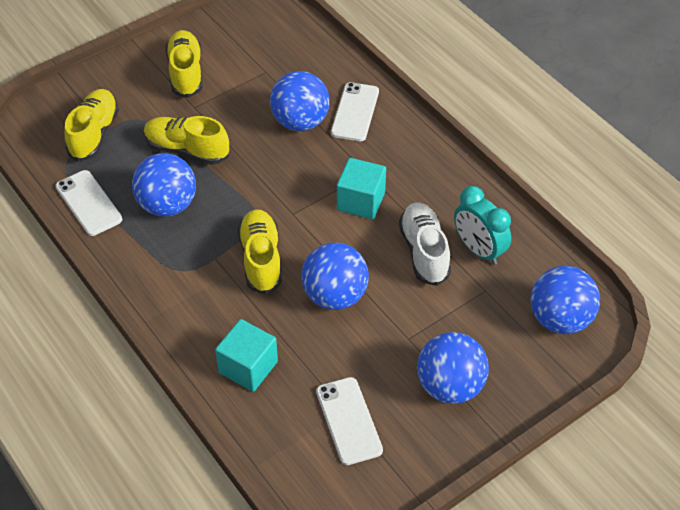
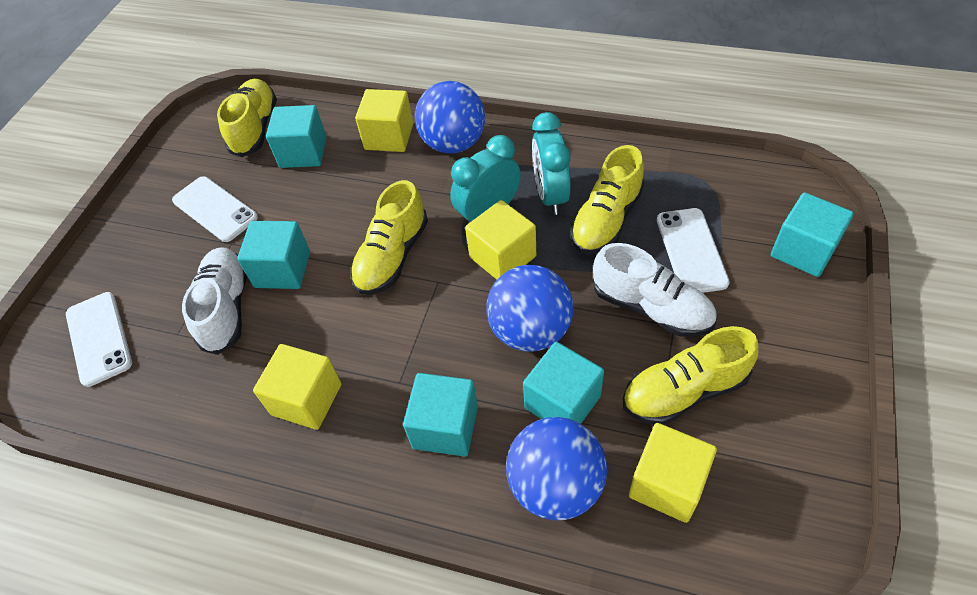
blue ball: [132,153,196,217] [270,71,330,131] [301,243,369,310] [417,332,489,404] [531,266,600,334] = 5 -> [415,81,485,153] [486,265,574,352] [506,417,607,520] = 3
turquoise clock: [454,186,511,265] = 1 -> [450,135,521,225] [532,112,571,215] = 2
turquoise cube: [215,319,278,392] [337,158,386,219] = 2 -> [237,221,310,289] [266,105,326,168] [403,373,478,457] [523,342,604,424] [771,192,854,277] = 5
white shoe: [399,202,451,286] = 1 -> [182,248,247,355] [593,243,717,337] = 2
yellow cube: none = 0 -> [253,344,342,430] [355,89,413,152] [465,200,536,280] [629,423,717,523] = 4

